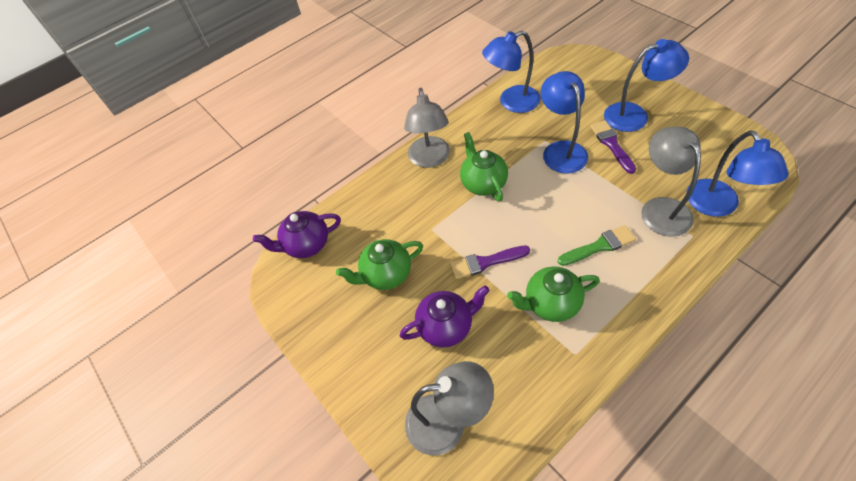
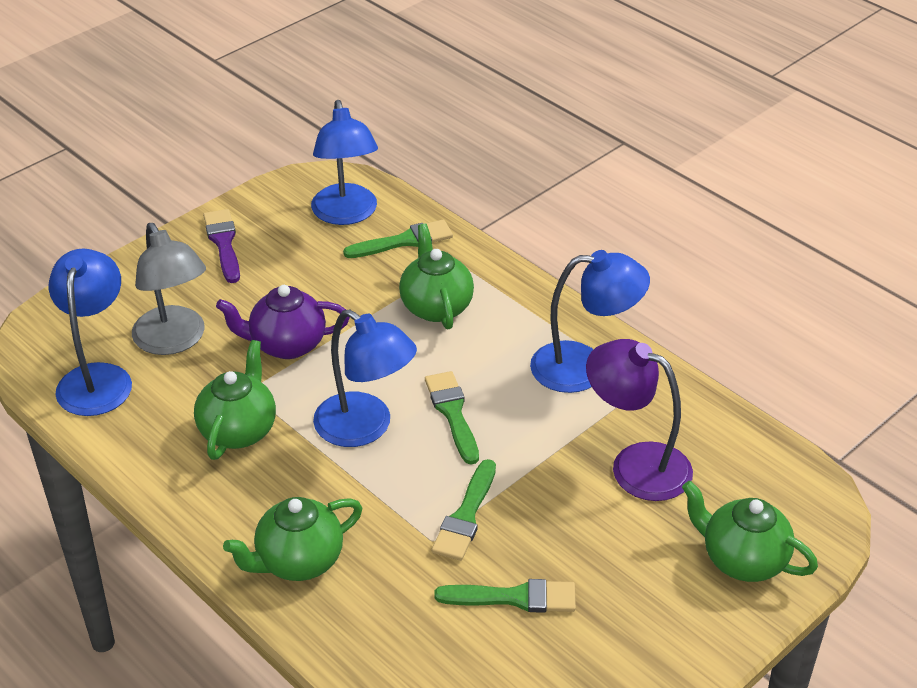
green brush: [558,225,636,266] = 1 -> [343,220,453,258] [425,371,479,464] [432,459,496,561] [434,579,576,613] = 4
green teapot: [336,239,423,290] [460,132,508,202] [507,267,600,322] = 3 -> [194,340,276,460] [223,497,362,581] [399,224,474,329] [682,481,818,582] = 4
grey lamp: [404,88,450,168] [405,361,494,456] [641,127,701,237] = 3 -> [132,223,206,355] = 1
purple brush: [450,246,530,279] [590,120,636,174] = 2 -> [203,209,240,283] = 1
purple lamp: none = 0 -> [586,339,693,501] = 1
purple teapot: [253,211,341,258] [400,285,490,348] = 2 -> [216,285,350,359] = 1

